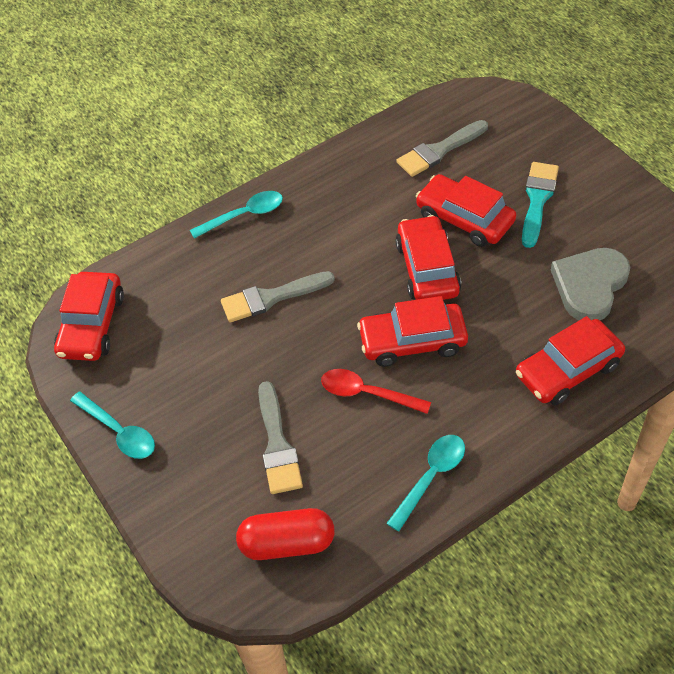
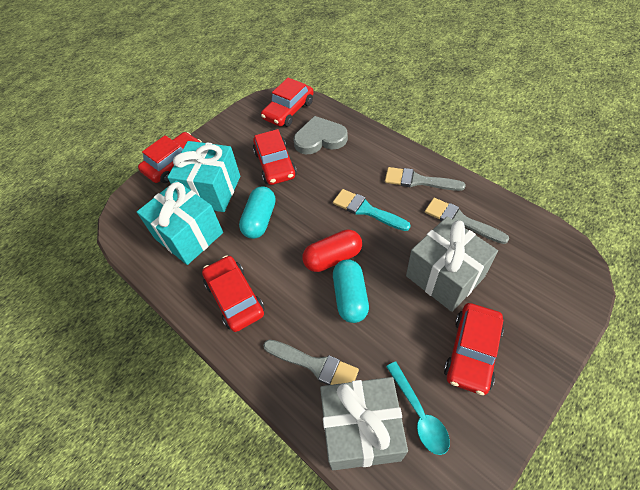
grey gift: none = 0 -> [320,377,408,470] [406,216,498,312] = 2
red spoon: [321,369,431,414] = 1 -> none = 0
turquoise capsule: none = 0 -> [239,186,276,239] [333,259,369,323] = 2
turquoise gift: none = 0 -> [137,181,223,265] [167,141,240,212] = 2
turquoise spoon: [70,392,155,459] [190,191,283,239] [386,435,465,532] = 3 -> [386,361,450,455] = 1

